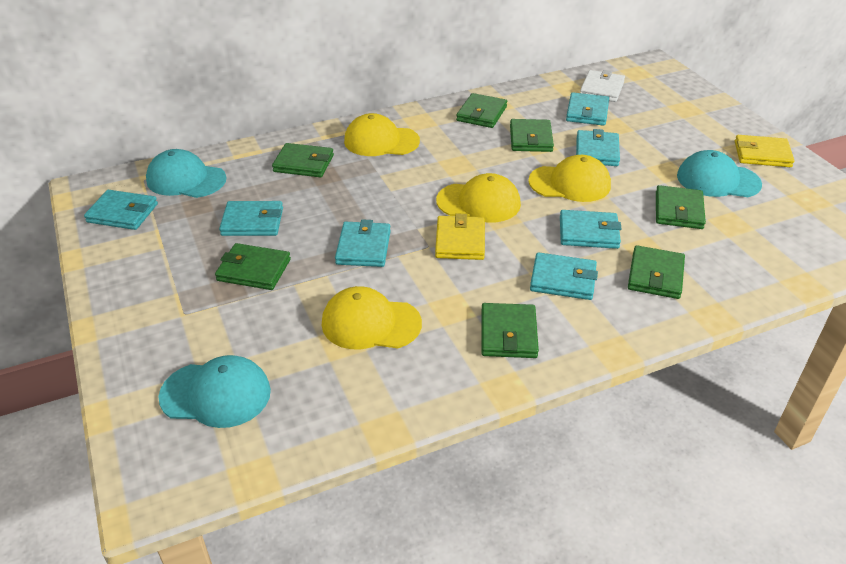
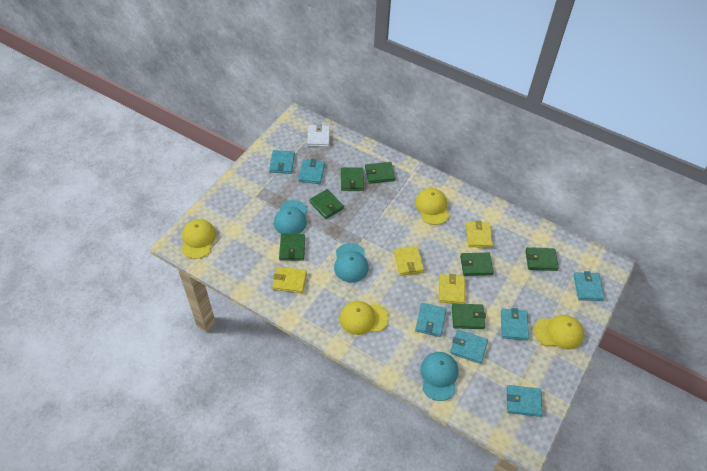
yellow wallet: [435,213,485,260] [735,135,795,167] = 2 -> [272,267,307,293] [394,246,424,276] [439,274,465,304] [466,220,493,248] = 4

